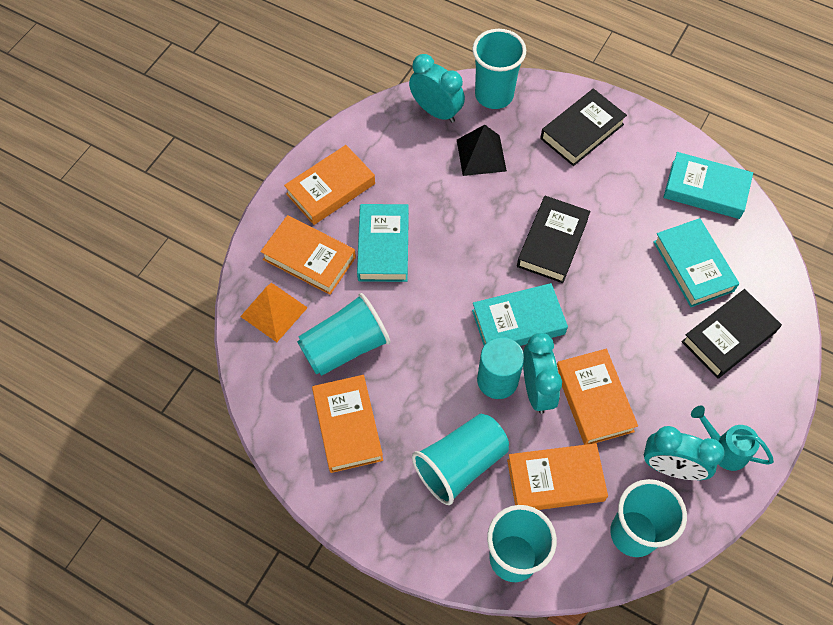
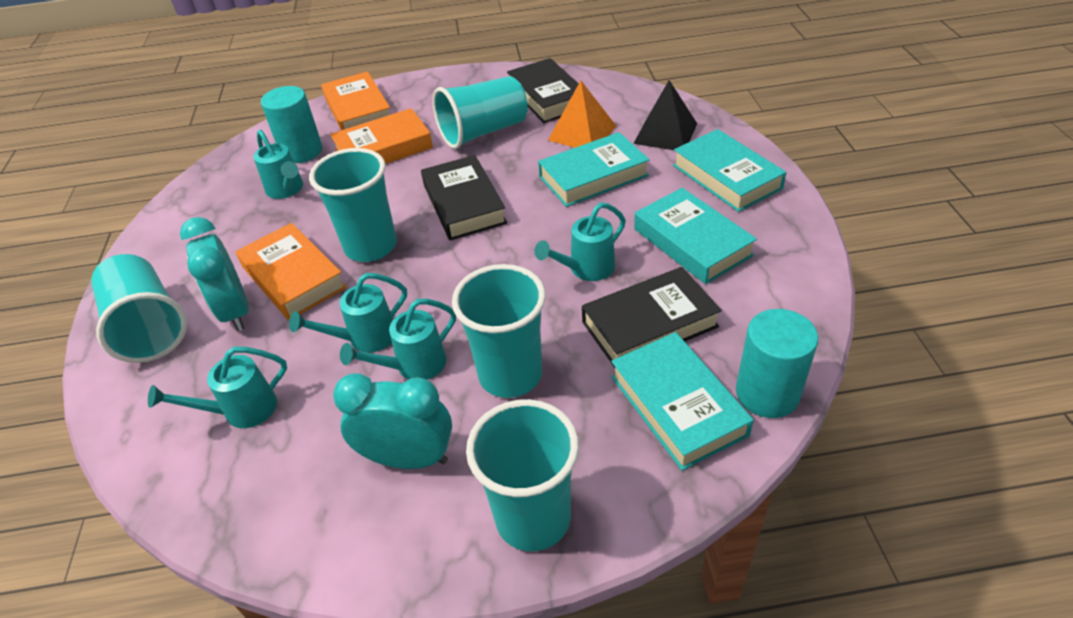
orange book: [260,215,356,295] [284,145,375,225] [312,375,383,473] [507,443,608,510] [557,349,638,445] = 5 -> [235,223,347,320] [321,71,390,130] [330,108,433,164] = 3
turquoise clock: [409,54,465,123] [523,333,562,414] [644,426,725,480] = 3 -> [180,217,249,331] [333,373,452,469] = 2
turquoise cylinder: [477,337,524,399] = 1 -> [261,86,322,163] [736,309,818,418] = 2
turquoise watering can: [691,406,774,471] = 1 -> [148,347,287,428] [253,129,303,199] [289,273,407,353] [340,299,456,380] [534,203,626,281] = 5

